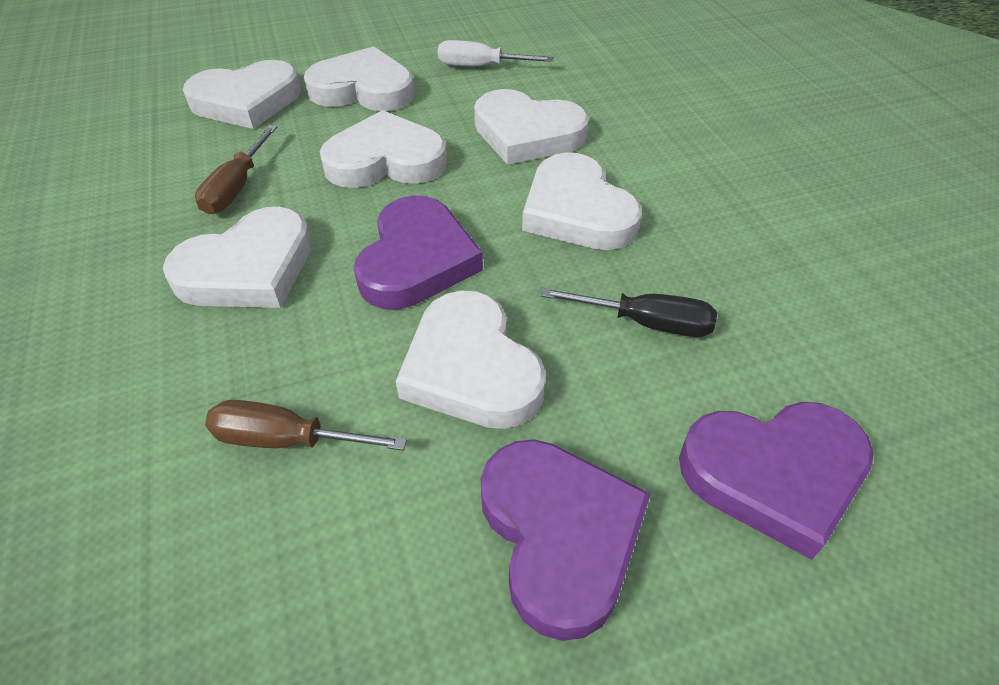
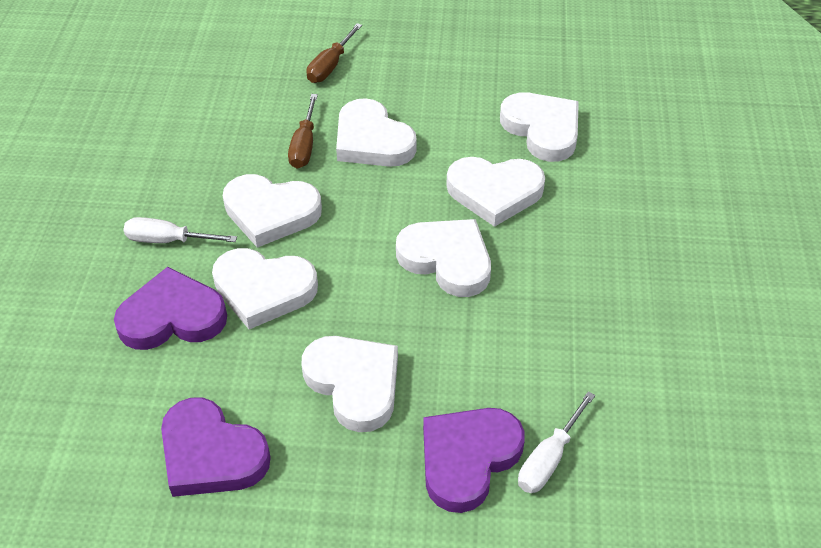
black screwdriver: [540,288,717,337] = 1 -> none = 0
white screwdriver: [438,40,554,66] = 1 -> [124,217,237,243] [518,391,595,493] = 2

